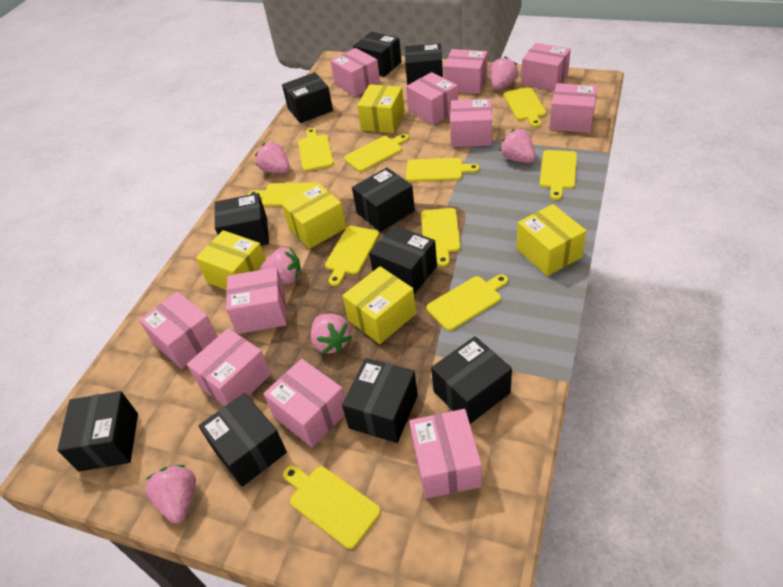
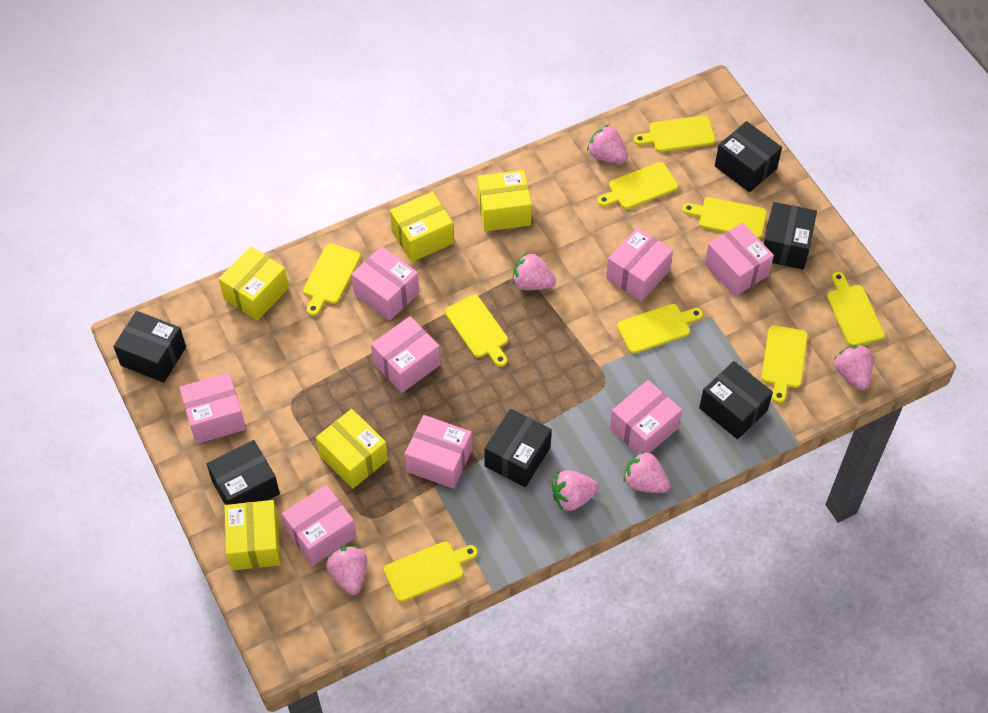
black box: [57,391,138,472] [198,393,287,487] [214,193,269,246] [282,72,333,123] [342,358,418,443] [352,167,415,232] [353,32,402,77] [369,225,437,294] [405,43,443,85] [431,336,512,424] = 10 -> [113,311,186,383] [207,440,280,505] [484,409,552,487] [699,361,773,439] [715,121,782,192] [764,202,817,269] = 6
pink box: [139,292,218,369] [187,328,271,406] [226,267,287,334] [263,359,345,448] [330,48,380,97] [406,72,458,125] [409,409,482,499] [443,49,487,94] [450,99,492,147] [521,43,571,91] [549,83,598,133] = 11 -> [179,373,246,444] [282,485,356,566] [351,246,419,321] [371,316,440,393] [405,415,472,489] [606,227,673,302] [610,380,682,454] [705,223,774,297] = 8
yellow cutting board: [248,183,320,206] [283,466,381,549] [298,128,334,171] [325,226,379,286] [344,134,409,172] [406,158,480,182] [421,208,460,267] [426,274,508,331] [504,87,546,127] [539,150,577,200] = 10 -> [303,243,361,316] [384,541,478,602] [445,295,508,367] [597,162,678,209] [617,304,703,354] [633,115,715,152] [682,197,767,239] [761,325,808,403] [827,272,885,346] = 9

